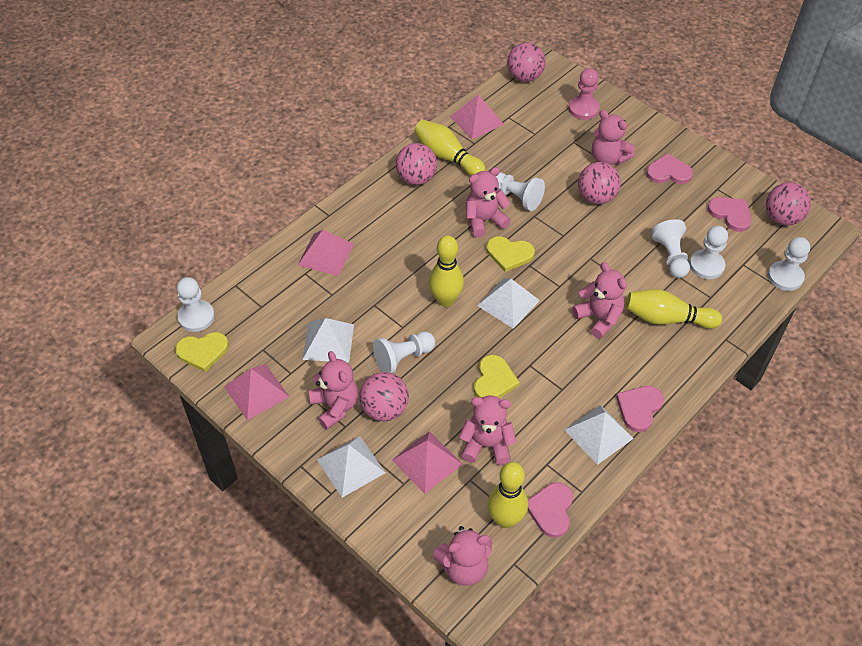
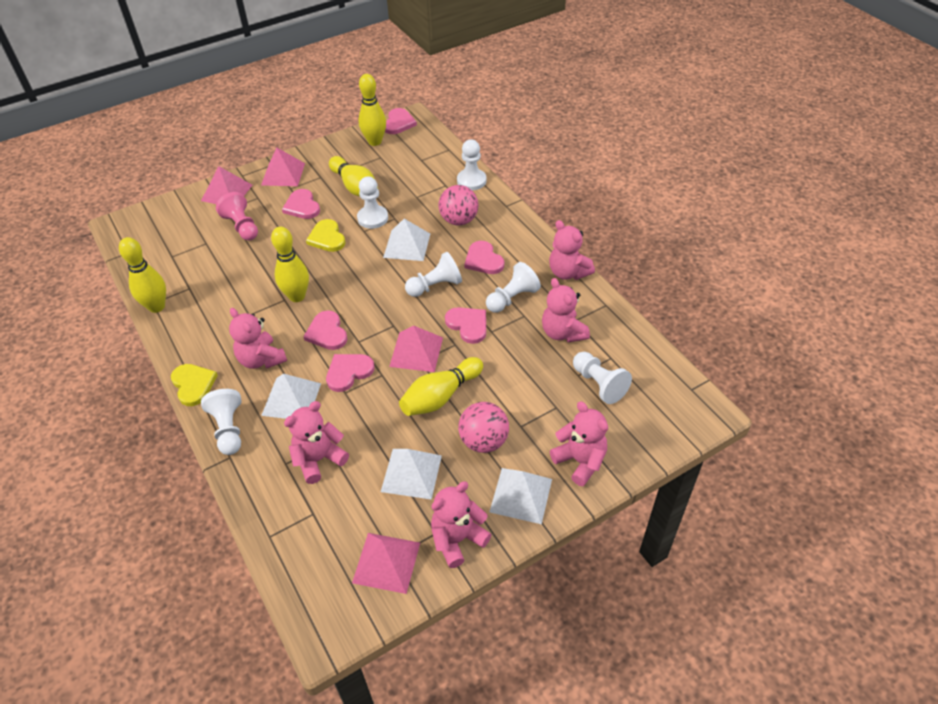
pink ball: [359,372,409,421] [396,143,437,185] [507,42,545,82] [578,162,621,204] [766,182,811,225] = 5 -> [439,185,478,226] [458,402,509,453] = 2
pink heart: [528,483,573,538] [616,386,664,432] [646,153,693,184] [708,197,752,232] = 4 -> [282,189,320,219] [303,310,347,350] [326,354,375,392] [385,108,417,134] [445,307,486,344] [464,241,504,274] = 6
yellow bowling pin: [414,120,486,176] [429,235,464,307] [487,462,528,528] [626,289,722,328] = 4 -> [119,237,166,313] [271,227,309,302] [329,156,375,196] [358,74,386,146] [399,357,483,416] = 5
yellow heart: [175,332,229,372] [474,355,520,398] [487,236,535,272] = 3 -> [171,364,218,406] [306,219,346,252] = 2

